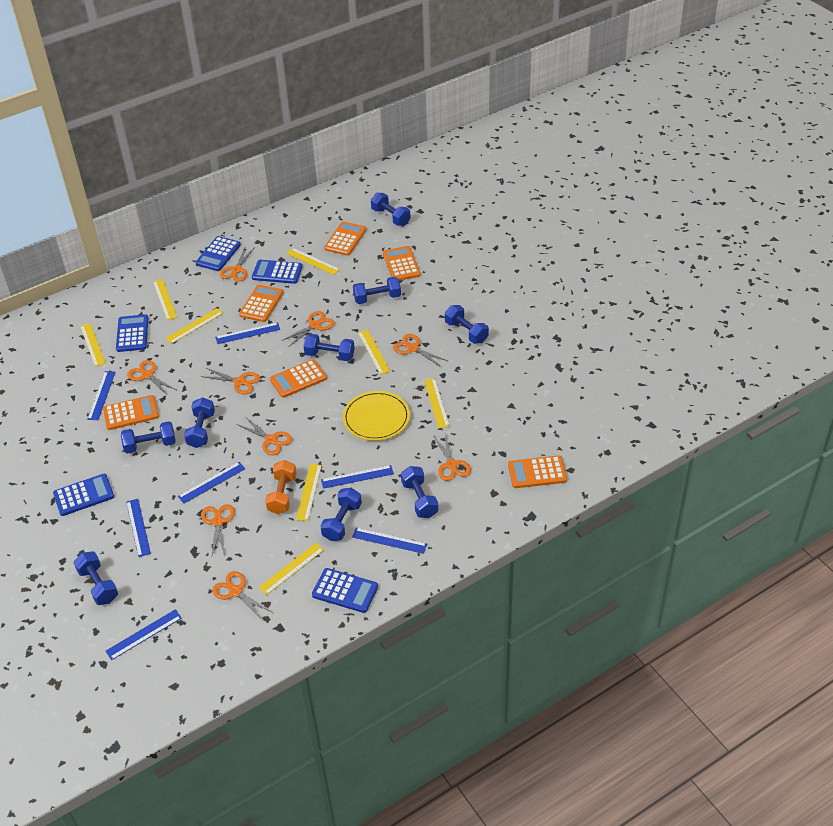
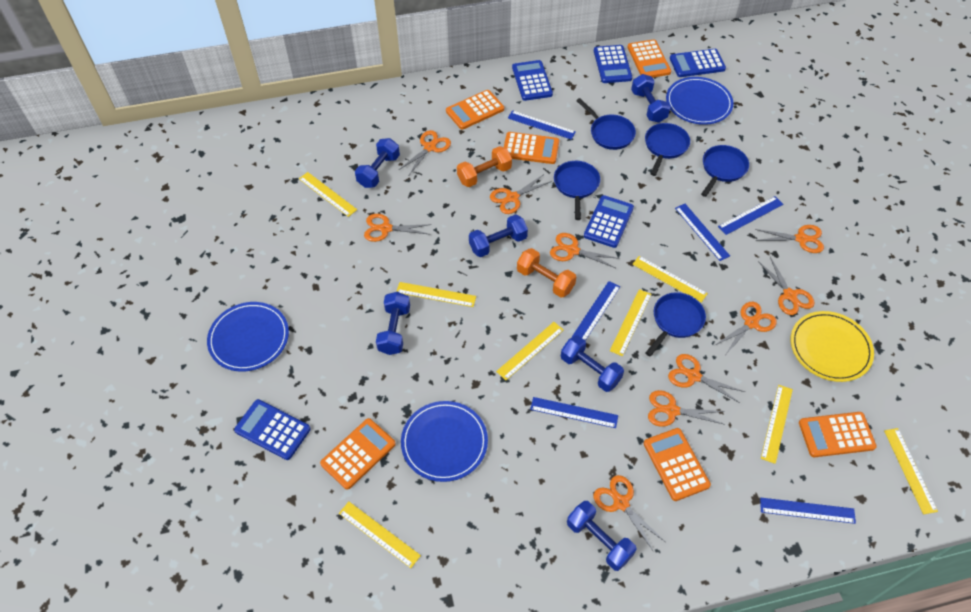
blue dumbbell: [73,551,118,605] [121,421,175,454] [184,397,215,448] [303,334,355,361] [320,488,362,541] [353,277,401,304] [371,193,411,226] [401,466,439,518] [445,305,489,344] = 9 -> [355,138,400,188] [376,292,410,355] [469,214,528,257] [561,335,624,392] [567,501,637,571] [631,74,670,123] = 6
blue pan: none = 0 -> [554,161,600,220] [576,98,636,150] [645,123,690,176] [645,292,706,356] [701,145,749,197] = 5
blue plate: none = 0 -> [207,302,289,372] [401,401,488,482] [666,77,734,125] = 3
blue ruler: [87,371,116,420] [105,609,182,660] [126,499,151,557] [178,462,245,504] [215,323,280,344] [321,465,394,489] [352,528,427,554] = 7 -> [508,110,576,140] [530,397,618,428] [571,281,620,341] [675,204,730,261] [718,196,783,235] [760,498,856,524] = 6
orange dumbbell: [265,460,297,514] = 1 -> [457,146,512,187] [517,248,576,297] = 2
orange scissors: [127,360,176,396] [201,368,260,394] [201,504,235,555] [212,571,273,621] [220,247,255,282] [237,417,292,455] [281,311,335,346] [393,334,448,367] [433,433,471,481] = 9 -> [364,214,432,242] [399,130,451,175] [490,174,552,214] [550,233,620,268] [594,475,665,550] [648,390,725,427] [668,354,745,403] [714,302,777,354] [755,225,824,253] [758,257,815,315] = 10

